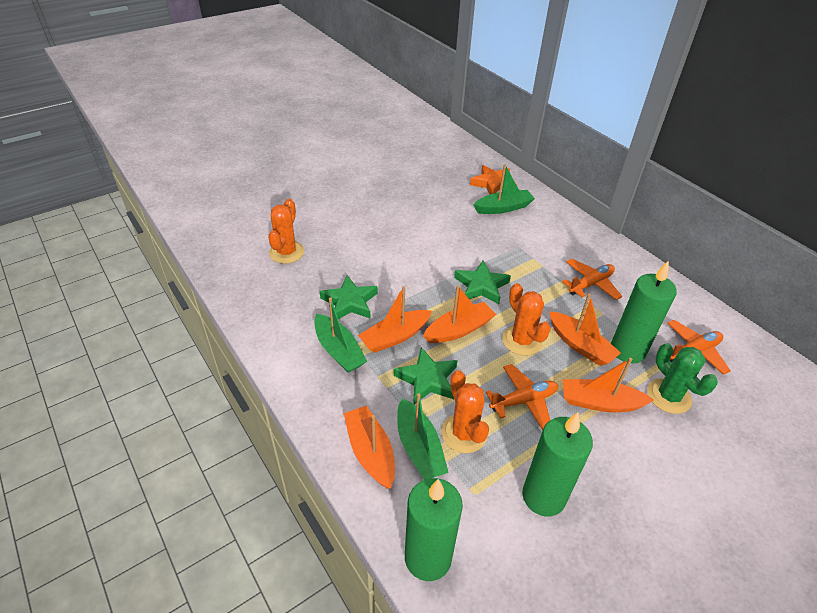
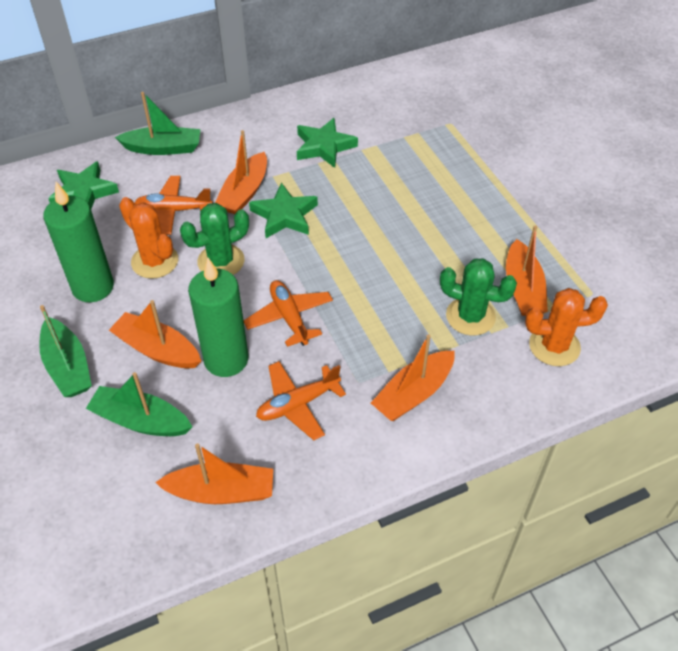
green cactus: [647,343,718,414] = 1 -> [180,203,249,275] [440,258,517,336] = 2
green candle: [405,478,463,581] [522,412,593,517] [611,260,677,363] = 3 -> [43,182,114,302] [188,258,249,377] = 2
orange cactus: [268,199,304,264] [441,370,489,453] [502,283,551,356] = 3 -> [119,197,178,279] [525,288,608,366] = 2
orange star: [470,165,517,194] = 1 -> none = 0

